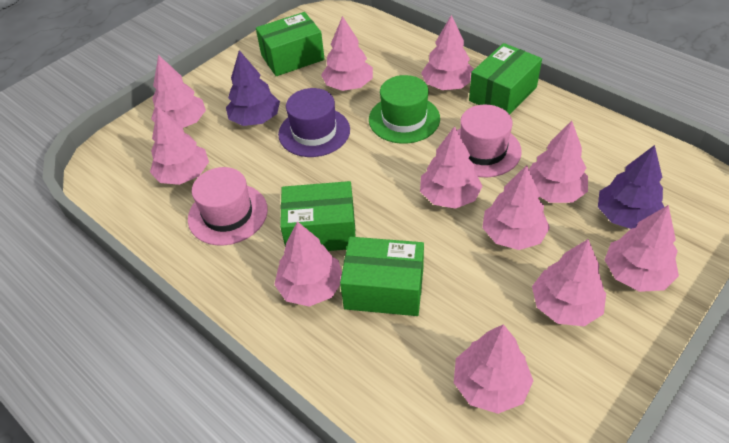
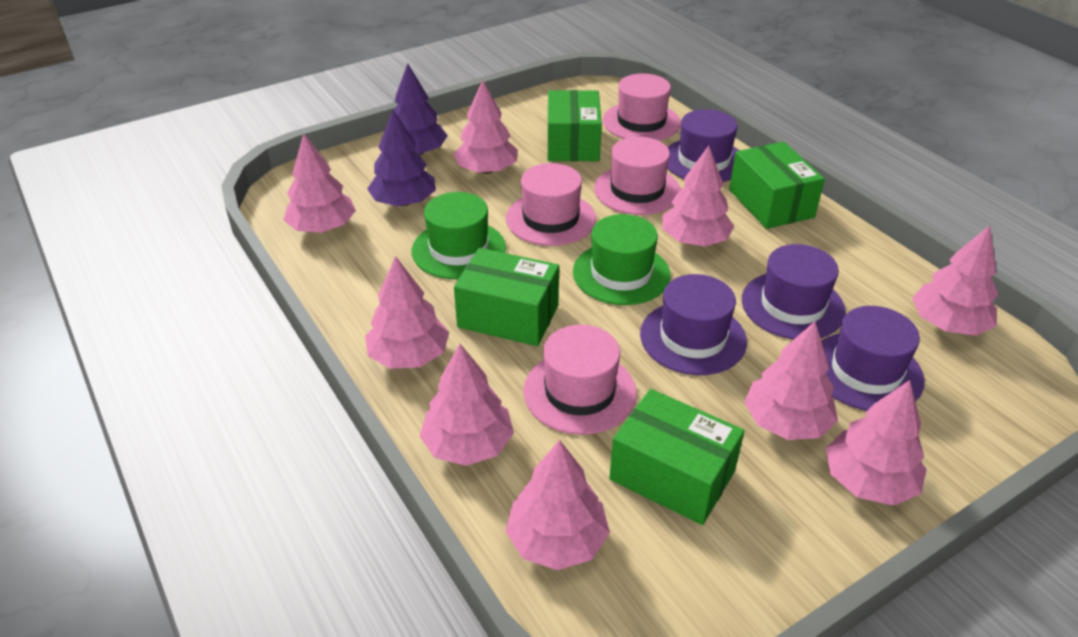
green hat: [369,75,440,144] = 1 -> [412,192,506,279] [573,214,671,305] = 2
pink hat: [188,167,268,246] [457,105,522,177] = 2 -> [506,163,596,246] [523,325,637,435] [594,137,681,215] [603,74,681,141] = 4
pink tree: [150,107,209,185] [151,55,206,128] [274,221,342,307] [321,16,373,91] [420,126,482,209] [421,15,474,90] [454,324,533,414] [482,165,550,250] [529,121,588,203] [532,239,606,326] [605,205,679,292] = 11 -> [283,134,356,233] [365,256,449,369] [420,344,514,466] [453,80,518,174] [505,440,610,570] [662,146,734,246] [744,321,838,440] [826,380,927,506] [912,225,998,336] = 9
purple hat: [278,88,350,157] = 1 -> [640,274,747,375] [667,109,739,182] [742,244,846,339] [822,306,925,411] = 4

